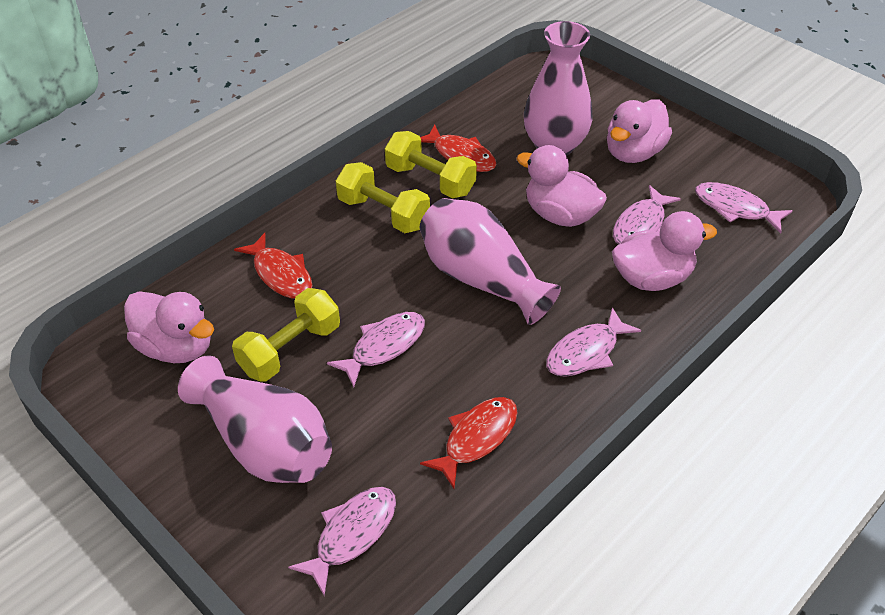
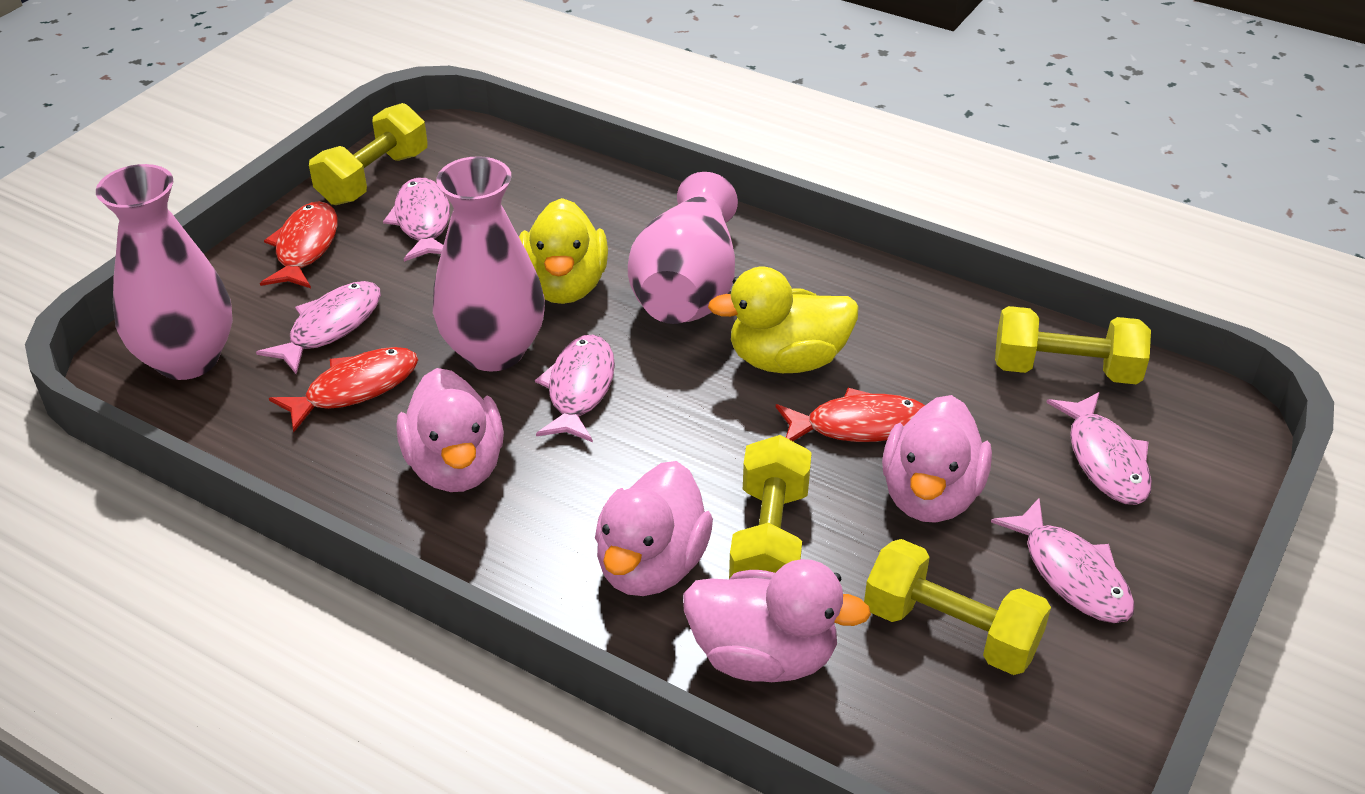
yellow duck: none = 0 -> [519,198,608,304] [708,267,858,373] = 2
yellow dumbbell: [232,288,340,382] [336,162,430,233] [385,131,477,198] = 3 -> [309,103,428,205] [729,435,812,579] [864,539,1051,675] [995,306,1151,384] = 4

